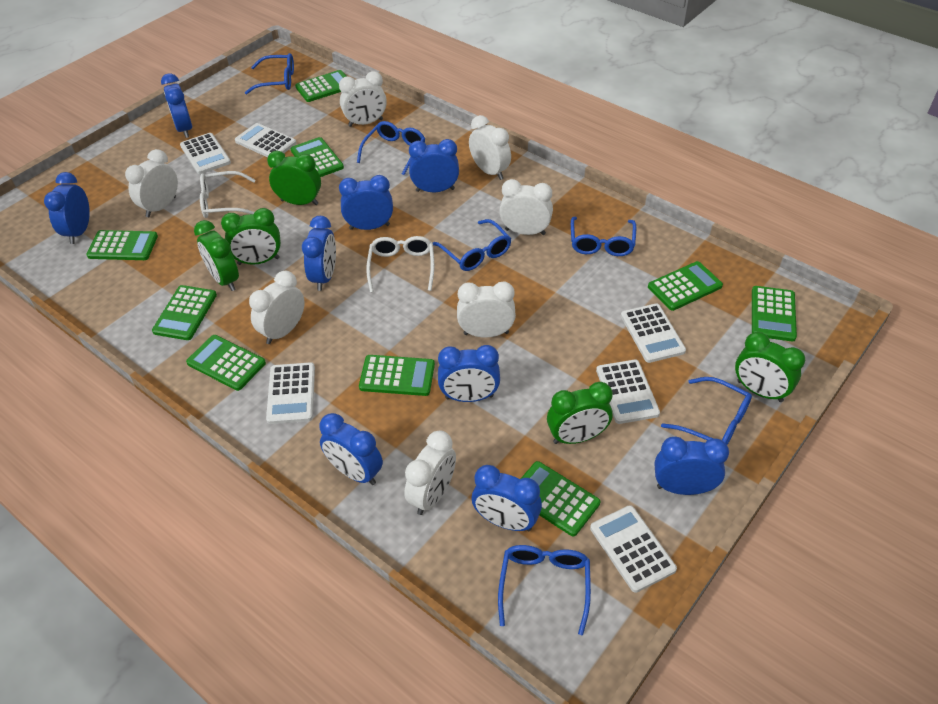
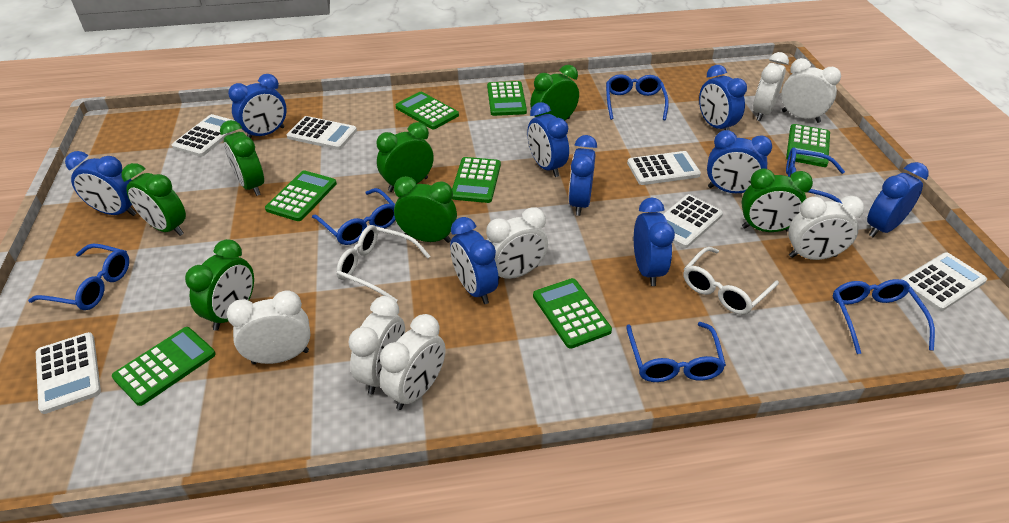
green calculator: [86,230,158,260] [152,285,217,340] [186,335,266,391] [290,137,344,177] [295,70,346,102] [359,355,435,396] [521,461,600,536] [648,261,723,311] [752,286,797,342] = 9 -> [112,327,216,406] [265,170,337,221] [396,92,459,129] [452,157,501,203] [487,81,527,116] [533,278,612,349] [786,124,830,167] = 7
green clock: [194,220,239,291] [221,208,281,265] [267,151,321,205] [547,382,613,444] [735,332,805,402] = 5 -> [121,163,186,236] [185,239,254,331] [220,120,264,196] [377,122,434,192] [394,176,457,243] [530,65,579,120] [741,169,813,232] = 7

